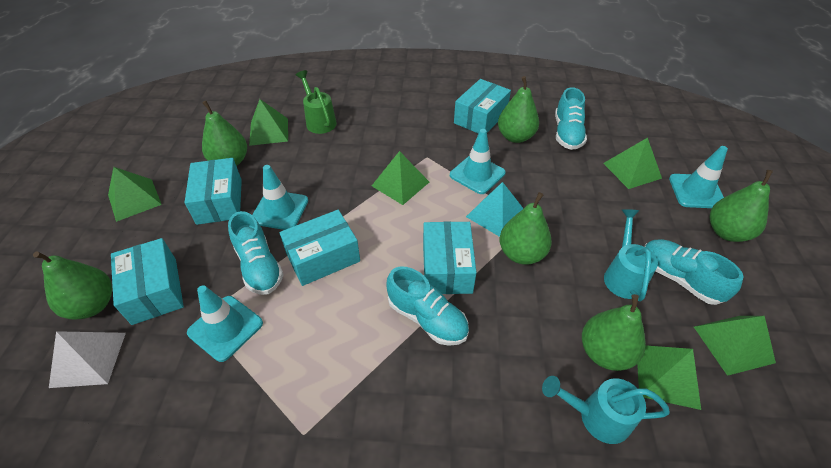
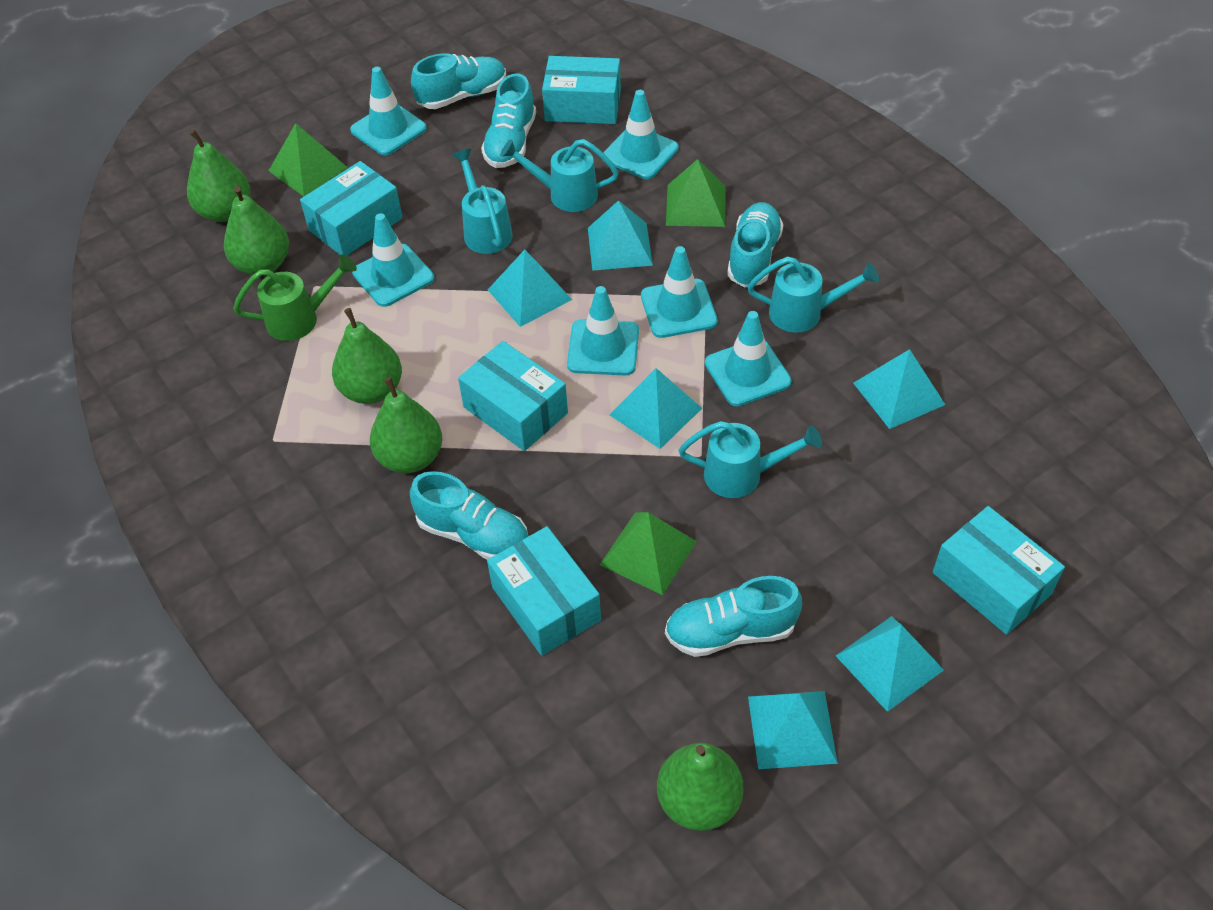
green pear: [33,251,112,319] [202,101,247,166] [498,76,539,143] [499,192,552,265] [582,294,646,371] [710,170,773,242] = 6 -> [187,129,250,222] [224,186,289,275] [332,308,402,404] [370,377,442,473] [657,743,743,831] = 5
green pyramid: [108,167,162,222] [249,99,288,146] [372,151,429,205] [603,138,662,189] [637,345,701,410] [694,316,776,376] = 6 -> [269,123,348,197] [600,512,697,595] [666,159,726,227] = 3
turquoise pyramid: [466,182,524,237] = 1 -> [488,250,572,327] [588,200,653,271] [610,368,702,449] [748,691,838,769] [836,616,944,712] [853,349,946,429] = 6
turquoise shoe: [228,211,284,295] [387,266,469,346] [555,87,587,150] [644,239,744,305] = 4 -> [410,471,528,560] [411,53,506,109] [481,73,536,168] [665,576,802,657] [727,202,783,287] = 5
turquoise traffic cone: [187,285,263,362] [252,165,308,230] [450,129,506,194] [669,146,728,208] = 4 -> [350,67,427,155] [352,213,434,307] [567,286,639,375] [603,90,679,179] [641,246,718,338] [705,311,792,407] = 6
turquoise watering can: [542,376,670,444] [604,209,658,302] = 2 -> [452,149,513,254] [500,139,619,212] [679,421,822,498] [747,257,879,333] = 4
white pyramid: [49,331,126,388] = 1 -> none = 0

